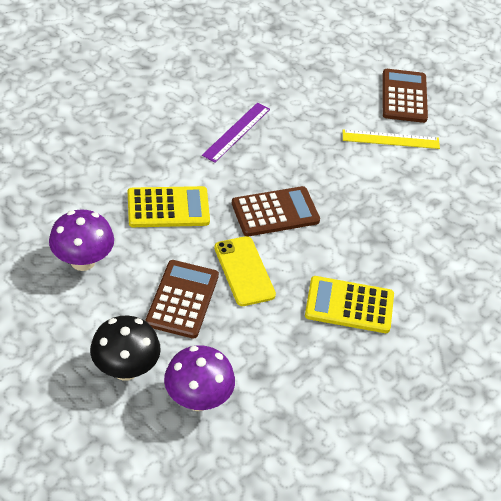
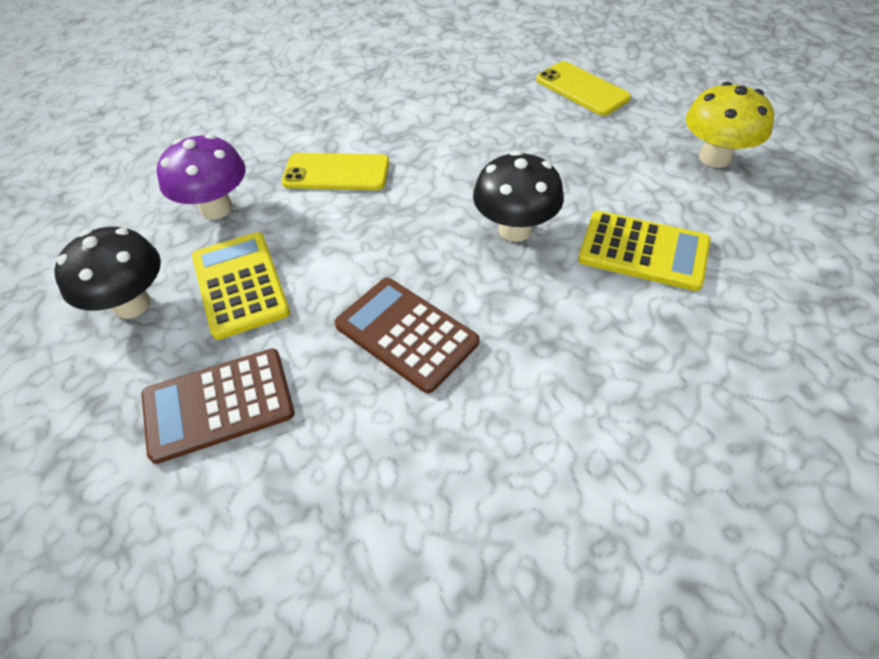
black mushroom: [90,316,161,381] = 1 -> [54,227,161,319] [473,151,564,242] = 2
brown calculator: [145,260,219,339] [232,186,320,237] [383,69,428,123] = 3 -> [141,348,295,464] [335,278,480,393] = 2
purple mushroom: [49,209,114,271] [164,345,235,411] = 2 -> [157,134,246,220] = 1
purple ruler: [202,103,270,163] = 1 -> none = 0
yellow mushroom: none = 0 -> [686,82,774,168] = 1
yellow phone: [214,236,276,306] = 1 -> [282,153,389,190] [536,61,631,116] = 2
yellow ruler: [343,129,440,149] = 1 -> none = 0

